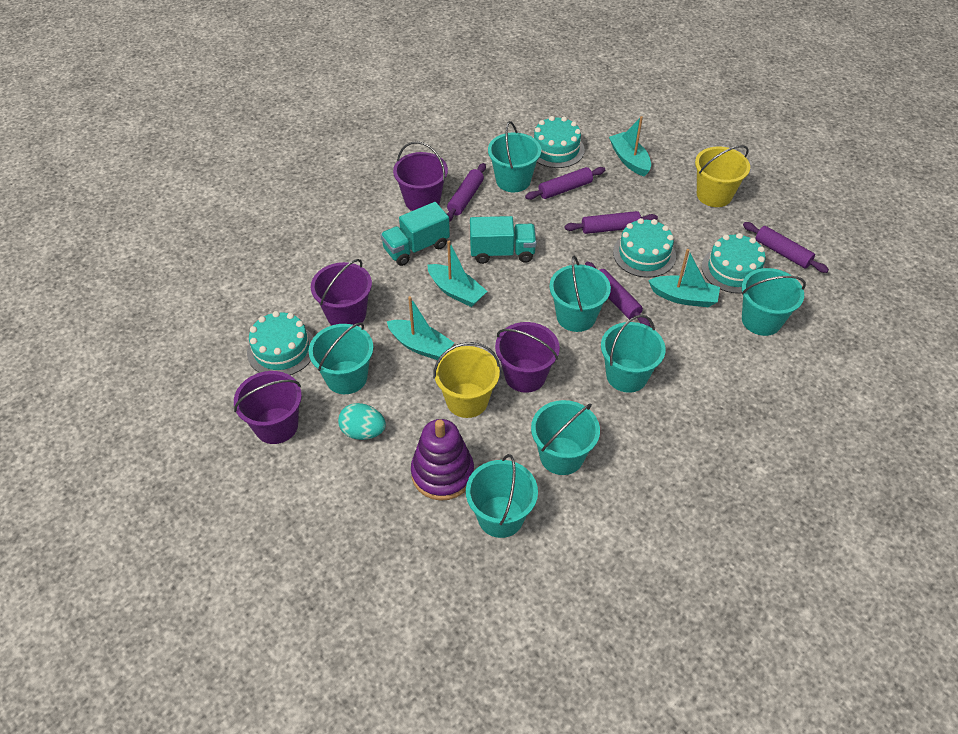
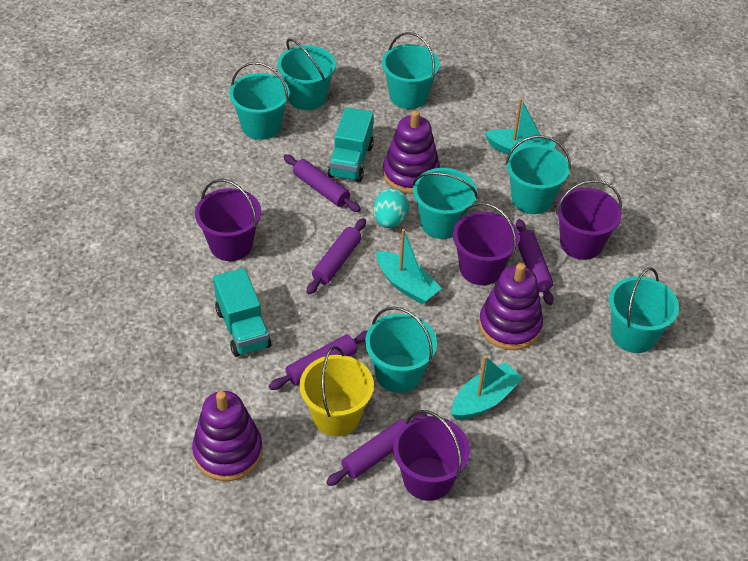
purple stacking toy: [411,419,474,501] = 1 -> [192,391,263,481] [383,110,440,194] [479,263,543,350] = 3
turquoise boat: [387,296,454,360] [427,241,487,307] [609,116,651,177] [648,249,720,307] = 4 -> [376,229,442,304] [451,355,523,420] [484,98,556,155] = 3
turquoise cake: [247,311,313,375] [534,116,585,168] [613,218,676,278] [702,233,766,294] = 4 -> none = 0
yellow bucket: [433,342,500,418] [695,145,750,207] = 2 -> [300,346,374,436] = 1

